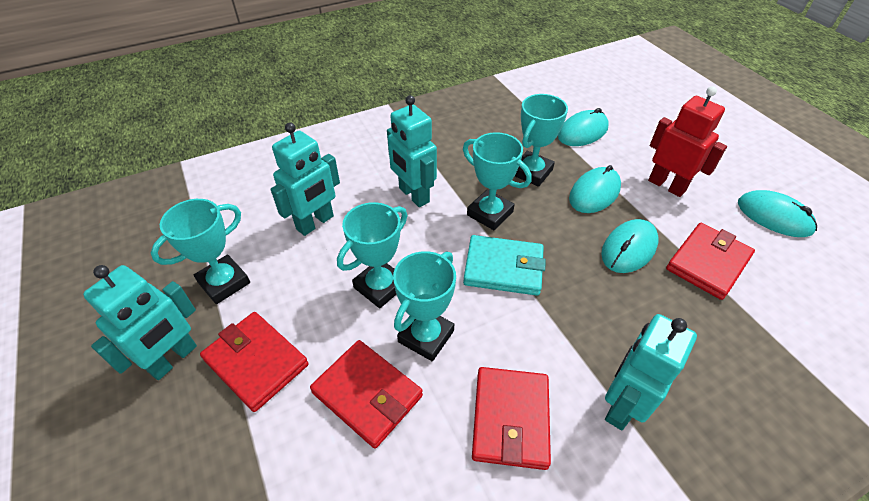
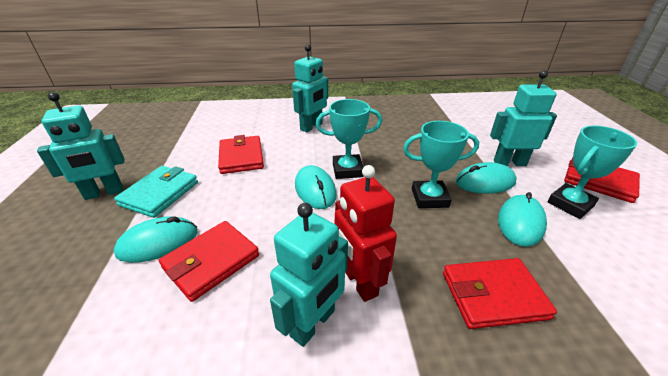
turquoise trophy: [151,199,250,304] [337,202,408,308] [393,251,456,361] [463,132,532,230] [515,94,568,187] = 5 -> [316,99,382,179] [403,121,479,208] [548,126,637,219] = 3

